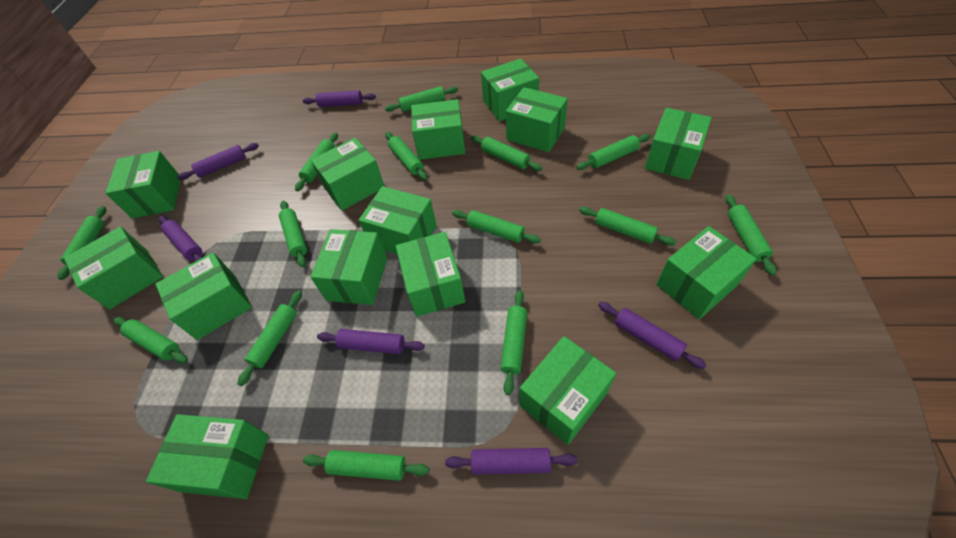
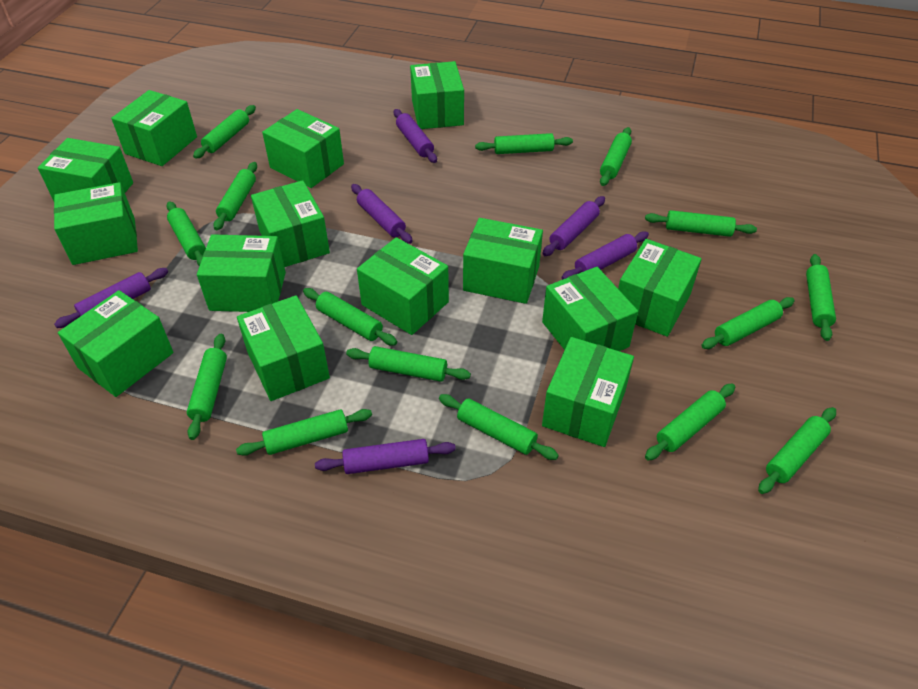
green rolling pin: [58,206,106,280] [114,317,188,364] [238,290,302,386] [279,201,307,267] [295,132,338,191] [303,450,429,481] [385,86,458,112] [385,132,428,180] [452,210,541,244] [471,135,542,171] [500,290,527,395] [576,134,651,170] [579,207,676,246] [725,194,776,276] = 14 -> [166,201,206,266] [187,334,227,440] [193,105,256,159] [213,162,257,230] [236,409,372,456] [303,288,397,346] [346,346,471,382] [439,394,559,460] [475,133,573,154] [600,127,632,186] [645,210,757,237] [645,384,735,461] [701,297,795,349] [758,407,836,494] [806,254,836,341] = 15

